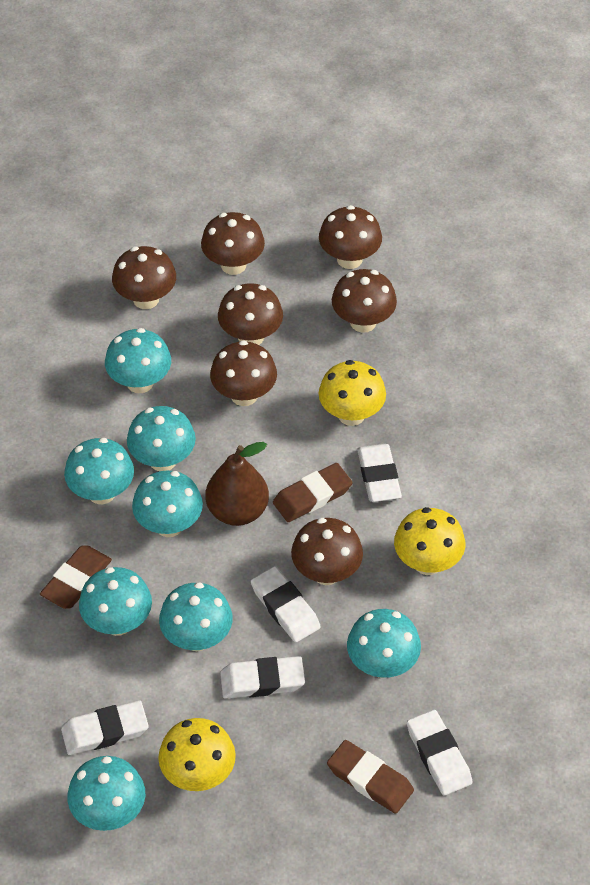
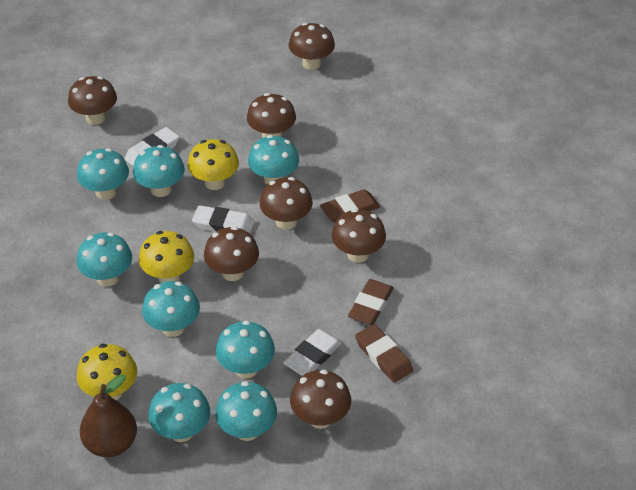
white eraser: [61,701,149,755] [220,656,305,698] [251,566,321,643] [357,444,402,502] [407,710,473,796] = 5 -> [125,127,179,166] [192,205,255,233] [283,329,342,376] = 3

